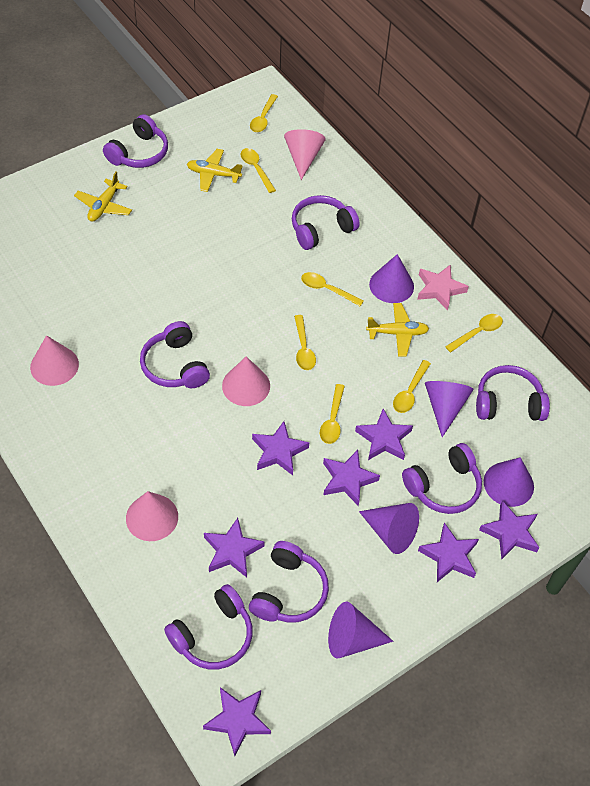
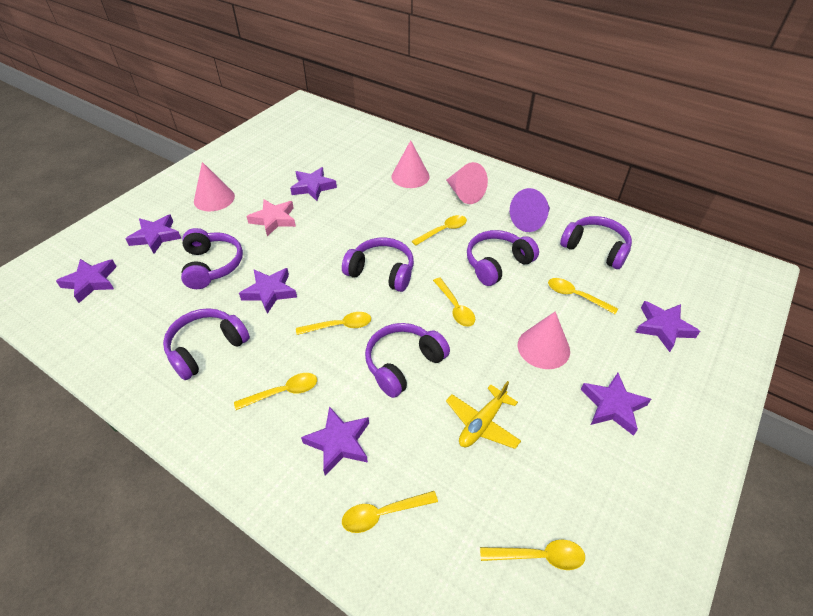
purple cone: [328,602,394,659] [359,503,419,554] [369,254,414,303] [425,381,474,437] [484,457,534,507] = 5 -> [510,188,550,232] = 1
purple headphones: [103,114,168,168] [140,321,210,388] [164,584,253,669] [249,541,329,623] [292,195,360,250] [402,443,482,514] [476,365,550,421] = 7 -> [163,308,250,380] [181,228,243,289] [342,238,414,292] [365,323,450,398] [467,230,539,286] [560,216,632,269] = 6
yellow plane: [74,172,132,222] [187,149,243,192] [366,303,429,357] = 3 -> [446,381,521,449] = 1

